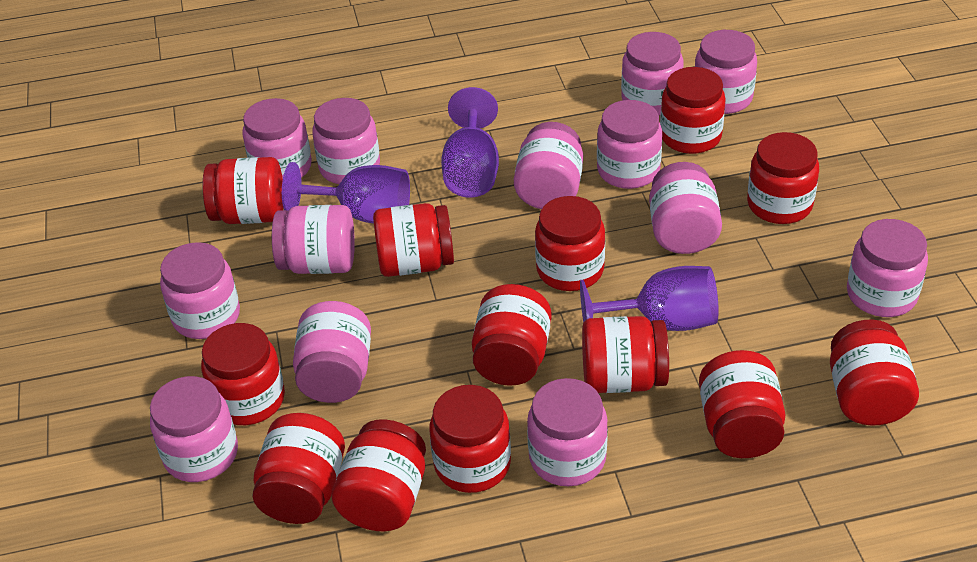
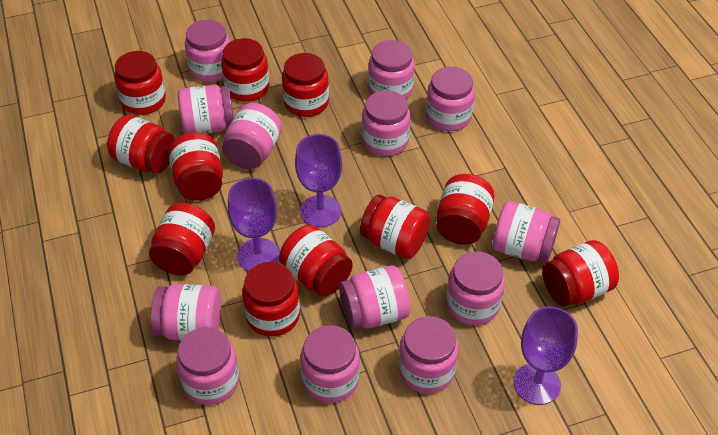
red jar: [201,323,285,425] [203,157,283,224] [252,413,345,524] [332,419,426,531] [373,203,454,277] [429,385,511,493] [472,284,552,386] [535,196,605,291] [582,316,669,393] [660,67,726,154] [699,350,785,458] [747,132,819,224] [830,319,919,425] = 13 -> [107,115,175,173] [114,51,166,115] [149,203,215,276] [168,132,223,201] [221,38,269,102] [242,262,300,337] [279,225,353,297] [282,53,329,117] [360,195,430,259] [436,174,495,245] [542,240,619,307] = 11

